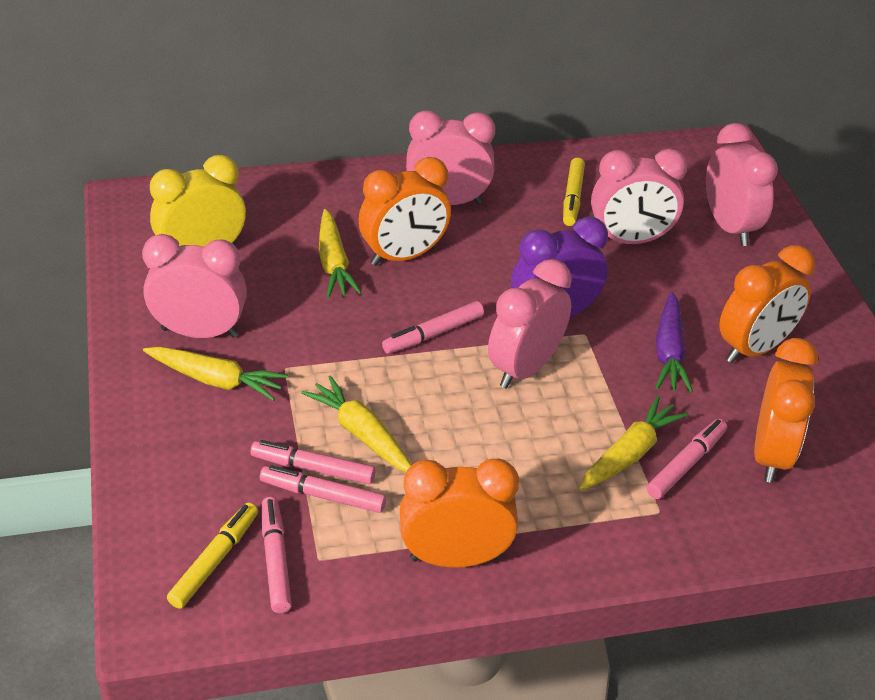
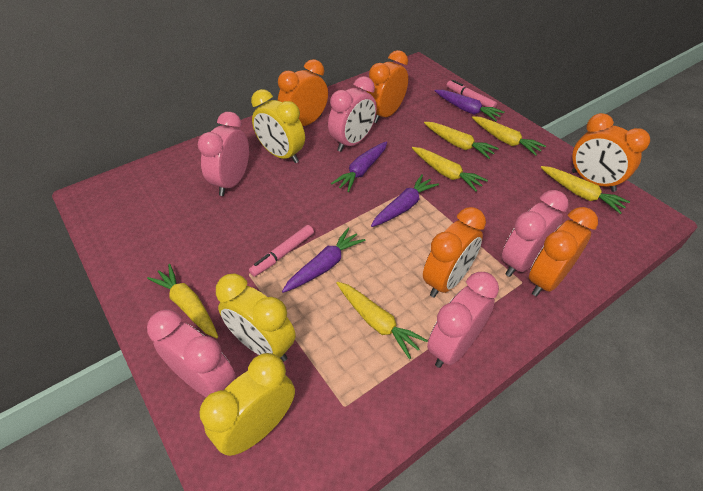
orange clock: [359,157,451,266] [400,459,519,568] [719,245,815,363] [754,338,818,483] = 4 -> [278,59,328,126] [367,50,408,123] [423,207,486,298] [529,207,598,296] [572,113,650,192] = 5
pink marker: [251,440,376,484] [260,465,386,513] [262,497,292,613] [382,301,484,354] [647,419,727,499] = 5 -> [249,225,314,277] [447,80,497,108] = 2
purple carrot: [656,292,693,393] = 1 -> [282,228,365,293] [331,141,387,192] [371,174,439,227] [435,90,505,121] = 4
purple clock: [511,217,608,318] = 1 -> none = 0
yellow carrot: [143,347,288,401] [301,375,411,472] [319,209,362,298] [579,396,688,491] = 4 -> [147,264,218,338] [336,282,428,359] [412,147,488,191] [424,122,499,159] [472,116,546,156] [541,166,630,214] = 6
yellow clock: [150,155,246,247] = 1 -> [199,353,295,456] [216,273,296,362] [251,89,305,163] = 3
yellow marker: [167,503,258,609] [563,158,585,226] = 2 -> none = 0

